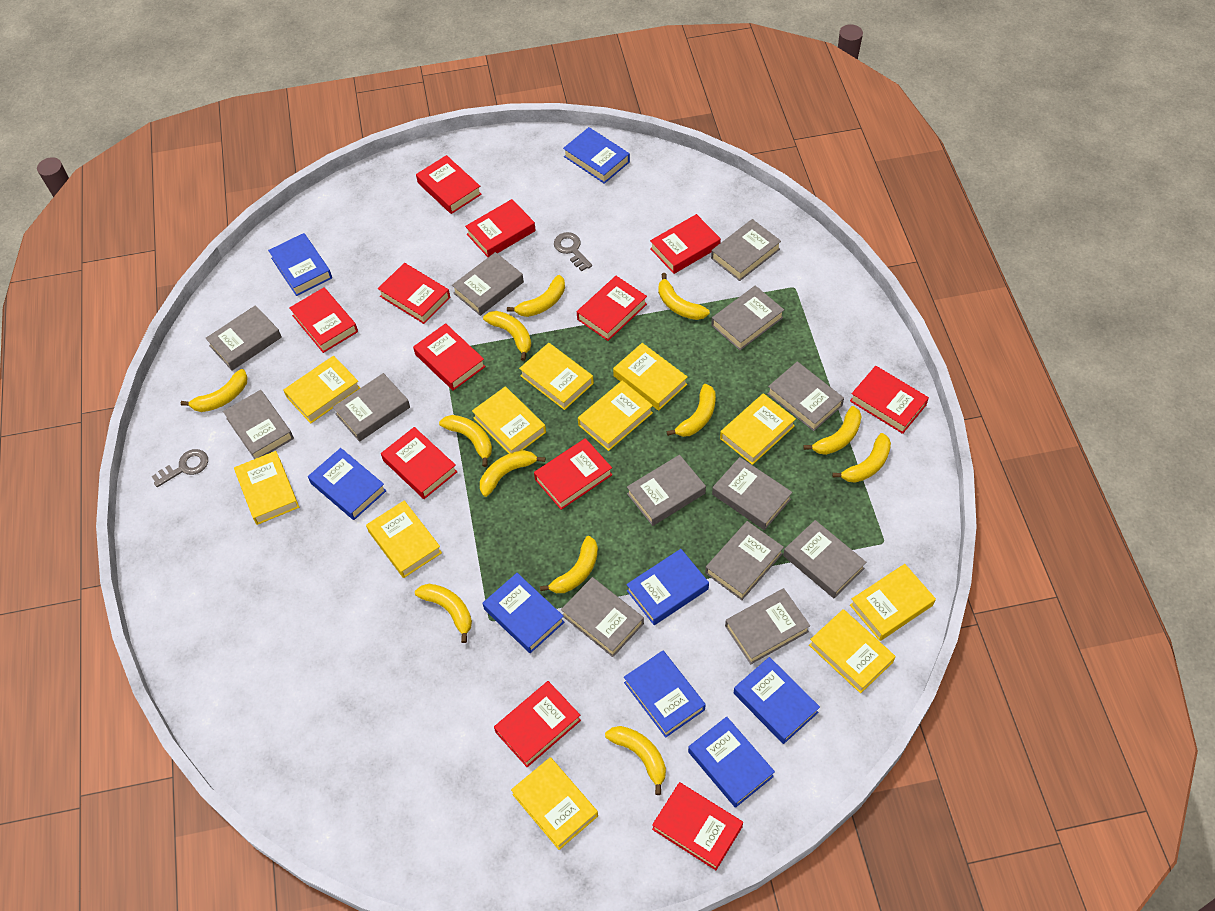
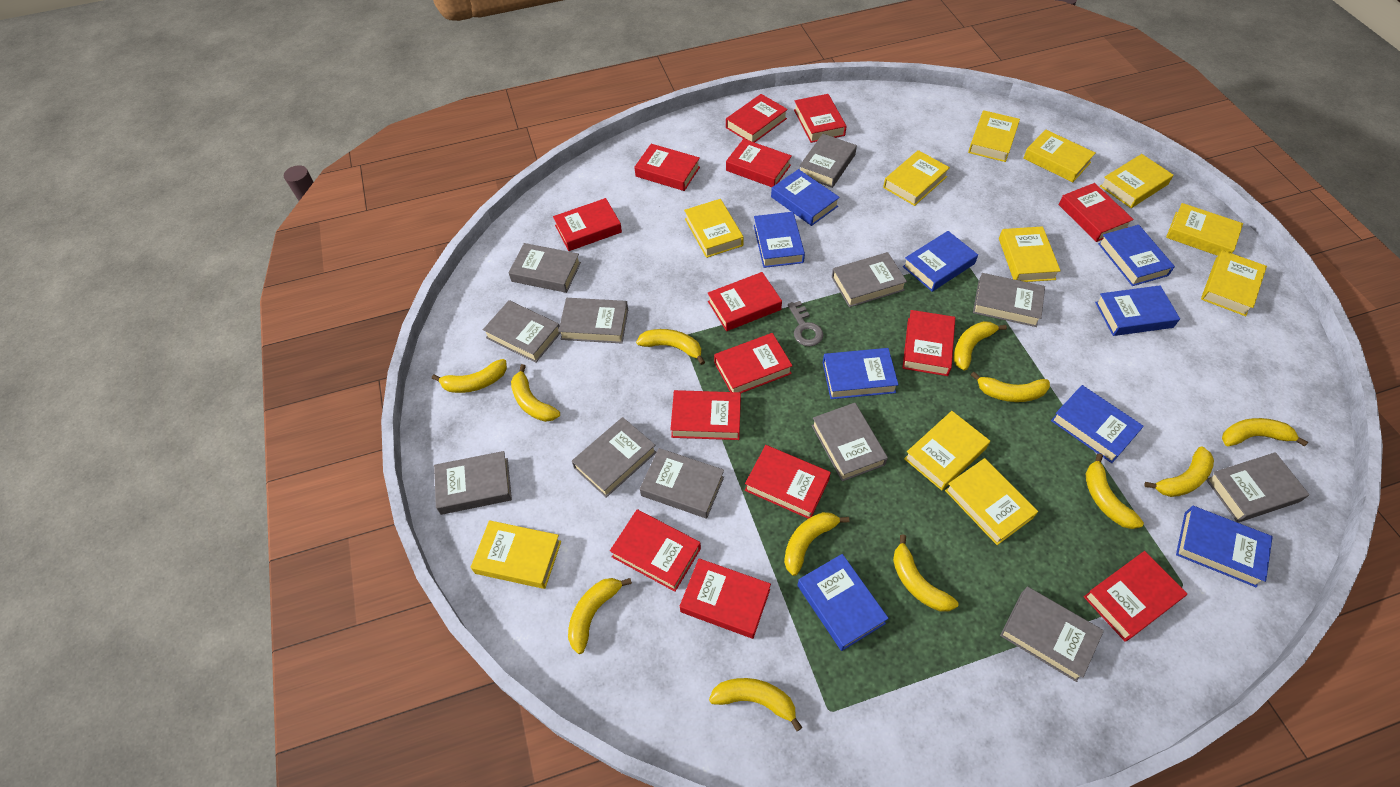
blue book: [268,233,332,296] [308,448,386,520] [483,573,564,653] [563,127,630,184] [624,651,706,738] [626,549,709,625] [688,717,775,808] [734,657,820,744] = 8 -> [754,212,805,268] [771,169,840,226] [797,554,889,651] [823,348,899,399] [903,231,978,292] [1051,385,1144,463] [1095,285,1180,336] [1098,225,1175,286] [1176,506,1273,587] = 9
grey book: [206,305,282,370] [223,390,294,459] [333,373,410,442] [452,252,524,316] [561,577,644,657] [627,455,706,526] [705,521,784,600] [711,219,781,281] [711,285,784,350] [712,457,792,530] [725,588,810,664] [767,362,844,431] [783,520,866,598] = 13 -> [434,451,512,515] [483,300,561,363] [508,243,581,293] [558,298,628,343] [572,417,656,498] [640,448,724,519] [799,134,857,188] [811,403,888,481] [832,252,907,307] [973,273,1045,327] [1000,586,1104,682] [1206,452,1309,522] = 12
grey key: [151,449,208,487] [554,232,592,271] = 2 -> [788,301,824,346] = 1
red book: [289,287,358,353] [378,263,450,324] [381,427,457,499] [413,323,486,391] [416,155,482,214] [465,199,536,257] [494,681,581,767] [534,438,613,510] [577,276,647,341] [650,214,721,274] [652,782,743,870] [850,366,929,434] = 12 -> [553,198,622,251] [610,509,701,592] [634,144,700,191] [670,390,741,440] [680,558,771,639] [708,272,782,331] [714,333,793,393] [726,94,788,143] [726,139,792,187] [745,445,831,519] [794,94,847,143] [902,310,955,376] [1059,183,1134,242] [1084,551,1187,642] = 14

